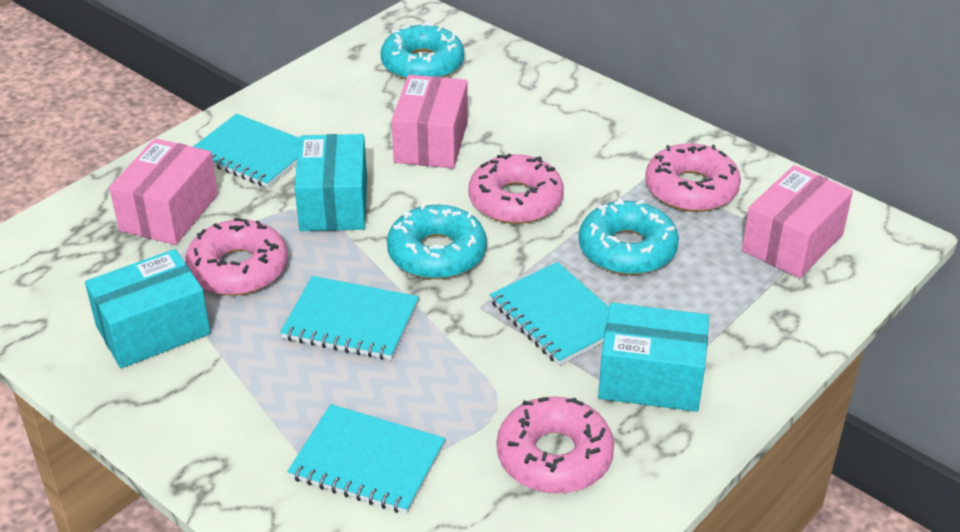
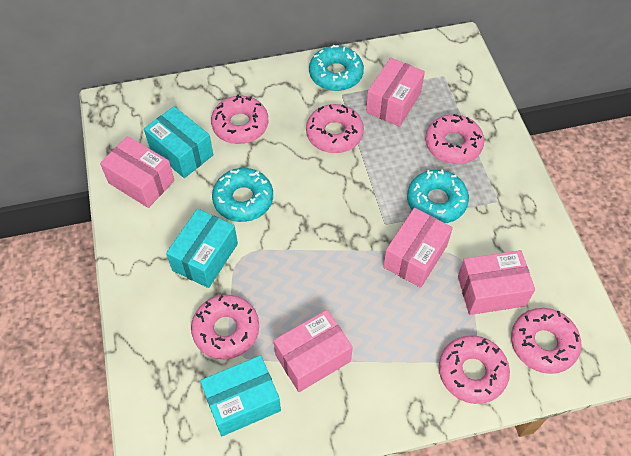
pink box: [109,138,218,245] [391,75,468,168] [742,165,853,278] = 3 -> [100,136,175,208] [273,310,353,392] [366,58,425,127] [383,208,453,288] [458,250,535,315] = 5
pink donut: [185,218,288,296] [469,153,564,224] [497,397,614,493] [645,143,741,212] = 4 -> [191,295,259,359] [211,94,268,144] [306,104,364,153] [425,114,484,164] [439,336,510,404] [511,308,582,374] = 6
turquoise notebook: [193,114,299,188] [280,276,419,360] [287,404,446,514] [489,262,609,365] = 4 -> none = 0

